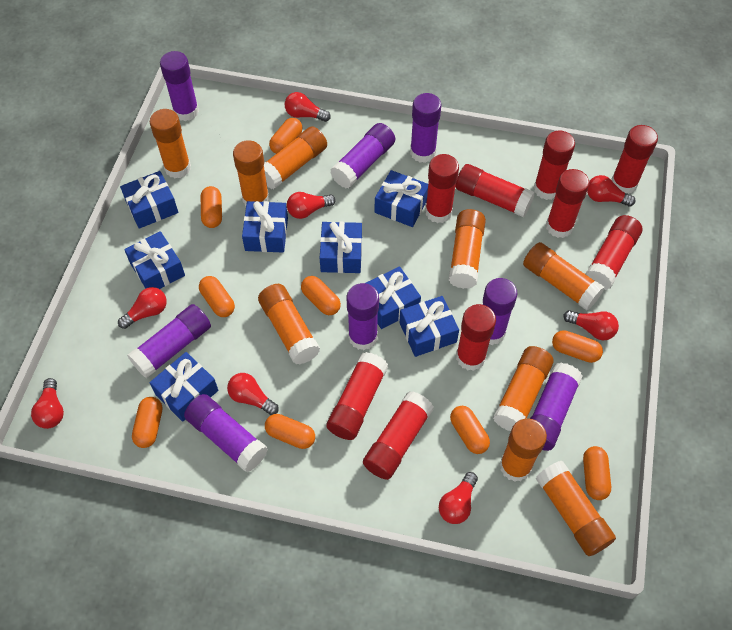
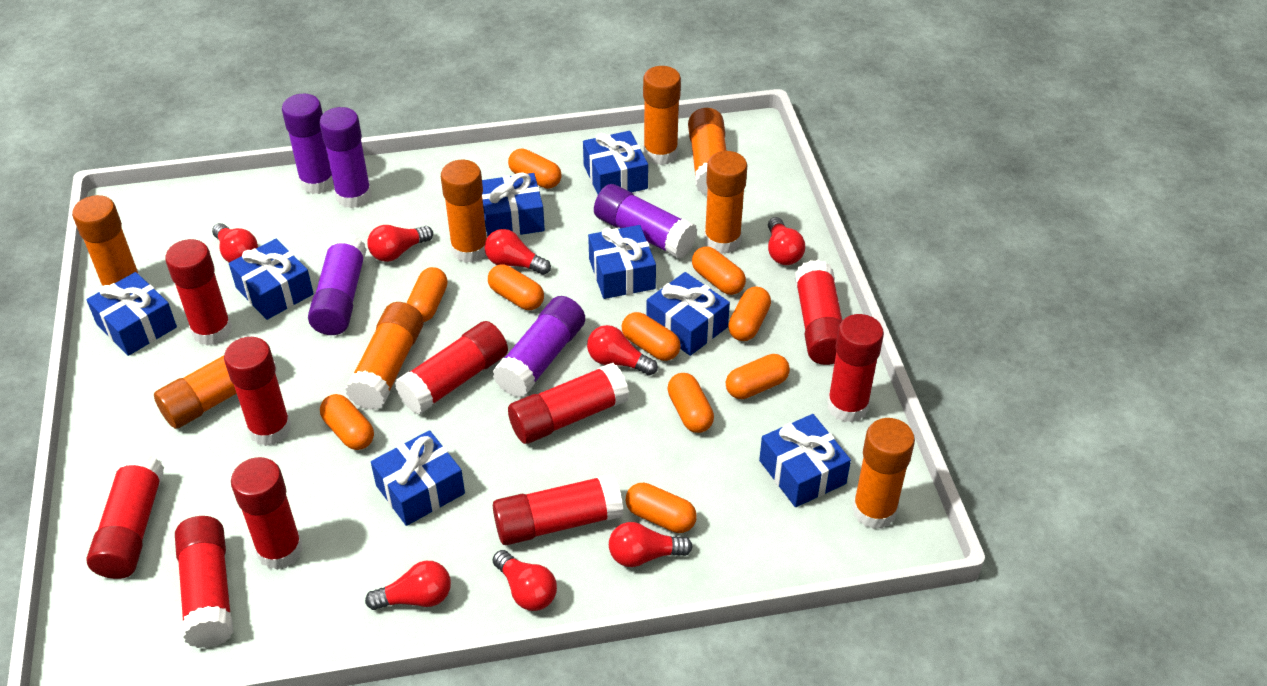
orange capsule: [132,397,162,448] [199,276,235,317] [201,186,222,228] [265,414,315,449] [269,118,302,154] [301,276,341,315] [450,406,490,454] [552,330,603,363] [583,446,611,500] = 9 -> [320,394,374,450] [407,267,448,322] [488,264,544,310] [508,148,562,189] [622,312,681,361] [626,483,697,533] [667,373,714,433] [692,246,746,295] [726,354,790,399] [728,287,771,341] = 10
orange glue stick: [150,109,191,178] [233,140,269,206] [258,284,320,365] [264,126,327,189] [448,209,486,289] [493,346,554,431] [500,418,547,482] [523,242,605,310] [536,460,616,556] = 9 -> [72,195,140,287] [154,355,277,429] [345,302,424,410] [441,160,487,263] [643,66,681,165] [688,108,727,195] [704,151,747,254] [852,418,915,529] = 8
purple glue stick: [127,304,211,378] [160,51,199,121] [184,394,268,472] [330,123,395,188] [346,283,379,350] [410,93,441,163] [483,278,518,345] [530,363,582,451] = 8 -> [282,94,334,194] [308,233,367,335] [319,107,372,208] [493,296,585,398] [594,184,697,259] = 5
red glue stick: [326,352,388,440] [363,391,434,480] [425,154,459,223] [456,164,535,217] [456,304,496,371] [534,130,575,200] [546,169,589,238] [586,215,642,290] [611,125,658,194] = 9 -> [87,452,164,579] [165,239,232,346] [175,516,233,648] [224,337,291,446] [231,457,303,570] [395,321,508,414] [493,474,624,545] [508,363,629,444] [795,260,842,365] [827,314,884,423] = 10

